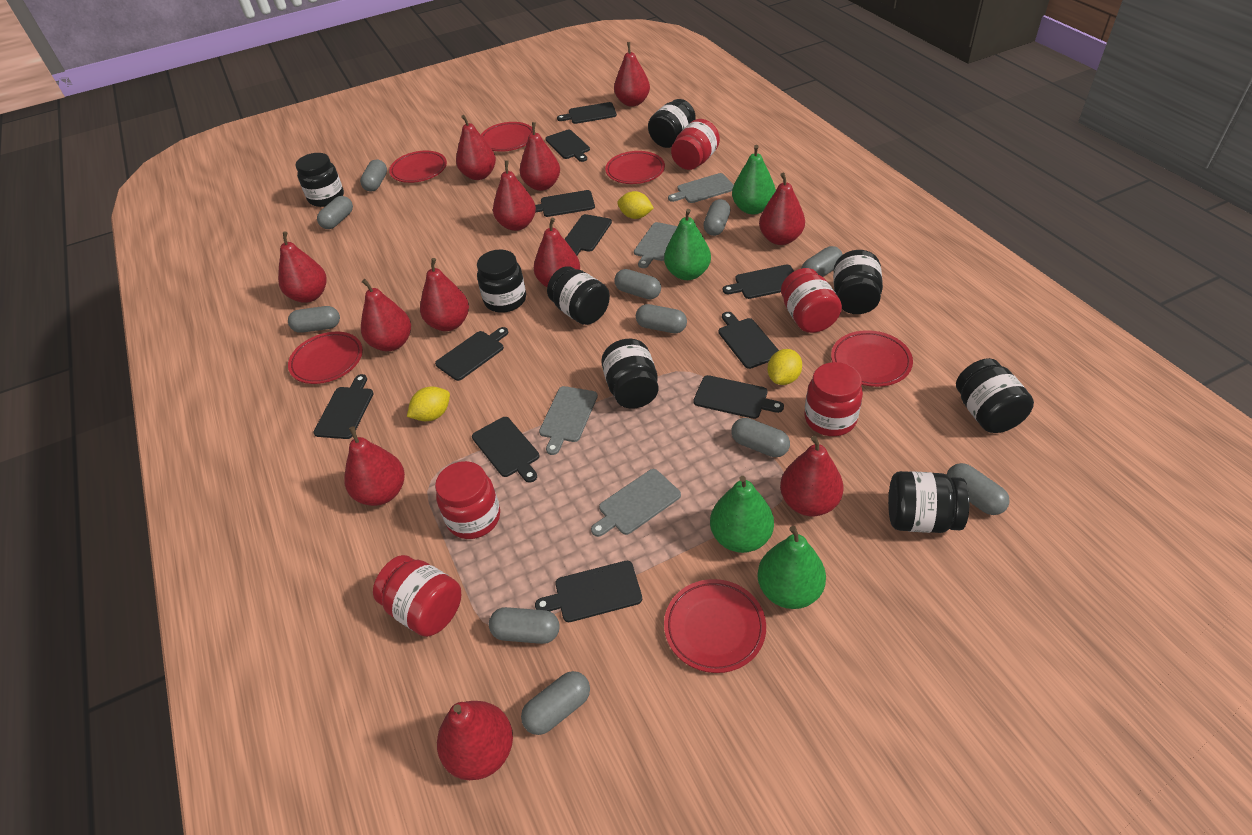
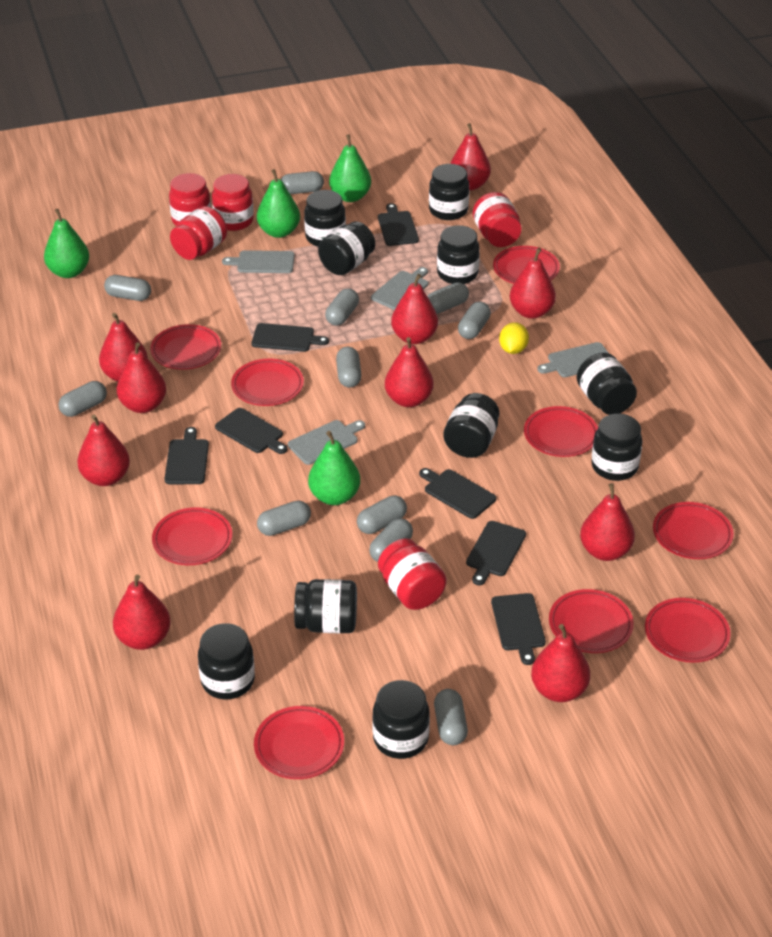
black cutting board: [313,374,374,439] [435,327,508,381] [472,417,539,483] [535,190,595,217] [535,561,642,622] [545,129,590,162] [557,102,617,124] [564,214,612,255] [693,375,784,419] [719,312,779,369] [723,265,794,299] = 11 -> [165,427,209,484] [215,408,288,454] [251,323,329,352] [378,203,419,246] [419,468,496,519] [466,521,526,585] [491,593,546,665] = 7
black jar: [295,153,344,207] [477,250,526,313] [547,266,610,325] [601,339,659,408] [648,99,696,148] [833,250,883,314] [888,471,970,533] [956,358,1034,433] = 8 -> [198,623,255,700] [294,579,357,633] [304,190,346,247] [318,221,375,275] [372,680,430,759] [429,164,469,220] [437,225,480,284] [443,393,499,458] [577,352,637,415] [591,414,643,481] = 10
red pear: [278,231,327,303] [344,426,405,506] [361,279,411,351] [420,258,469,331] [437,701,513,780] [456,115,496,180] [493,160,536,231] [520,122,560,191] [534,218,580,287] [614,42,650,106] [759,173,805,245] [780,436,844,516] = 12 -> [77,414,130,486] [99,313,148,382] [113,575,171,650] [117,342,166,413] [385,337,434,407] [391,274,438,344] [450,123,491,190] [510,248,556,319] [531,624,590,702] [580,483,635,561] = 10
red plate: [288,332,363,384] [389,151,447,183] [481,122,533,152] [605,151,665,184] [664,579,766,673] [831,330,913,387] = 6 -> [150,324,221,370] [152,507,232,565] [231,359,304,406] [254,706,344,779] [493,246,560,284] [524,406,598,457] [549,589,634,653] [645,598,731,663] [653,502,734,559] = 9
yellow lemon: [407,387,450,421] [617,191,654,219] [767,349,802,385] = 3 -> [499,322,529,354] = 1

